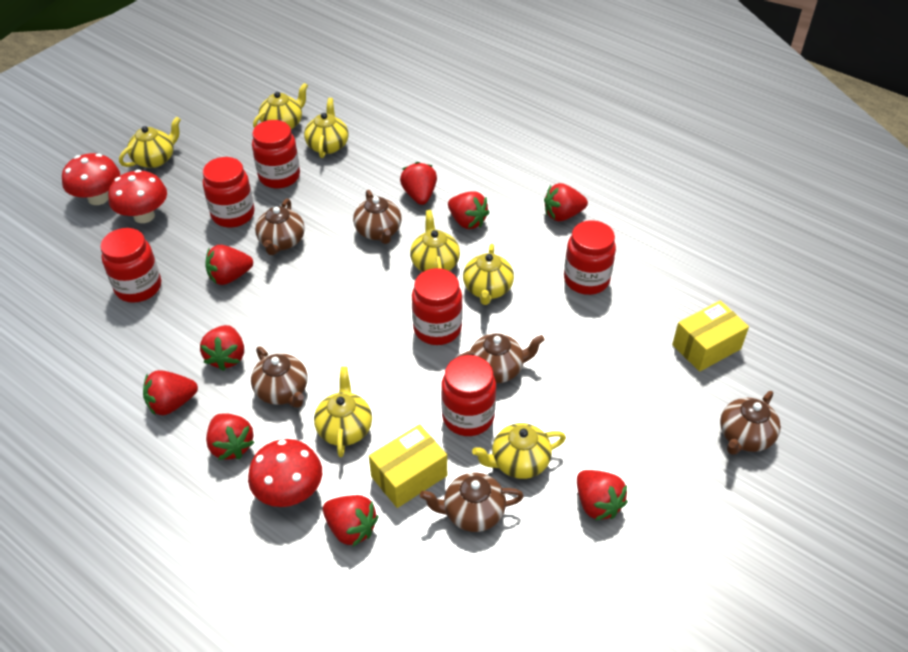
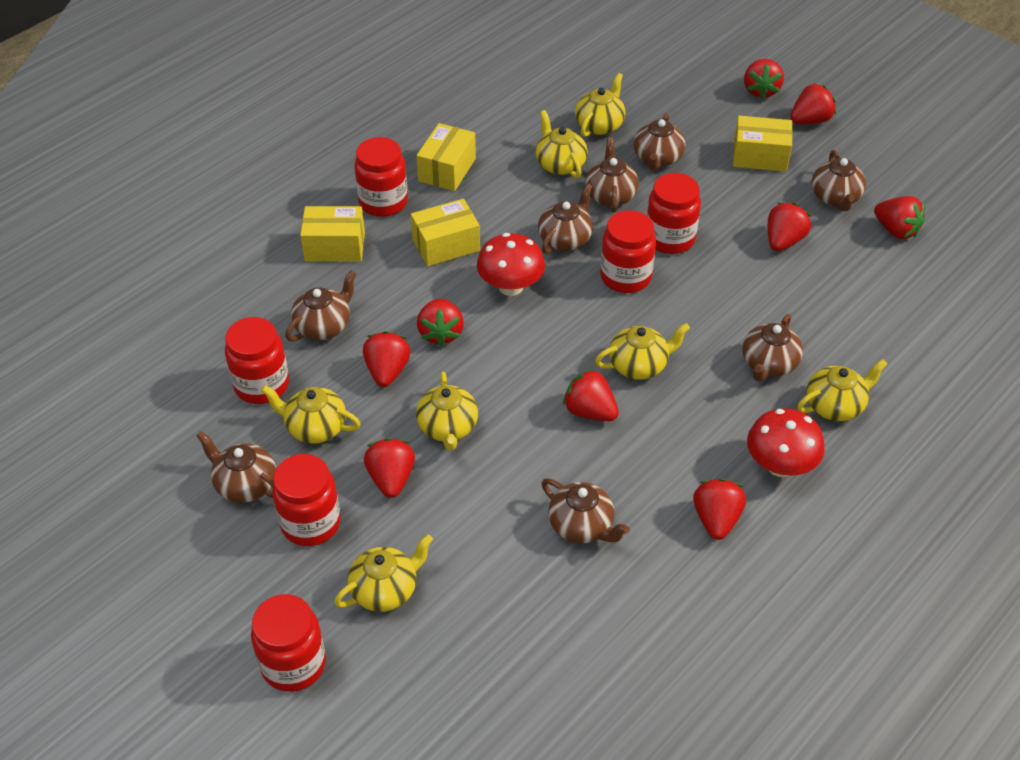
brown teapot: [251,347,308,408] [255,198,305,255] [353,190,402,244] [420,473,524,532] [458,333,545,383] [720,391,781,455] = 6 -> [197,431,276,503] [285,270,356,341] [538,183,593,254] [542,478,630,543] [585,137,639,213] [634,113,685,171] [742,314,803,381] [812,150,866,211] = 8
red mushroom: [62,153,120,205] [108,169,167,223] [248,439,322,507] = 3 -> [477,233,545,296] [747,408,825,477] = 2
yellow box: [369,424,447,508] [672,301,749,372] = 2 -> [300,206,365,262] [411,199,480,266] [417,123,476,191] [733,116,793,172] = 4

